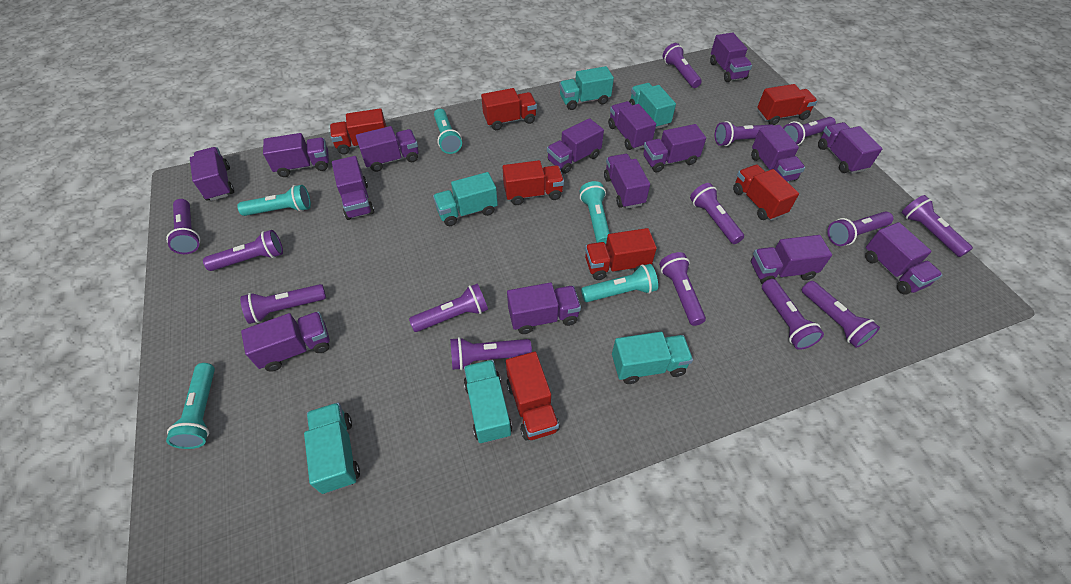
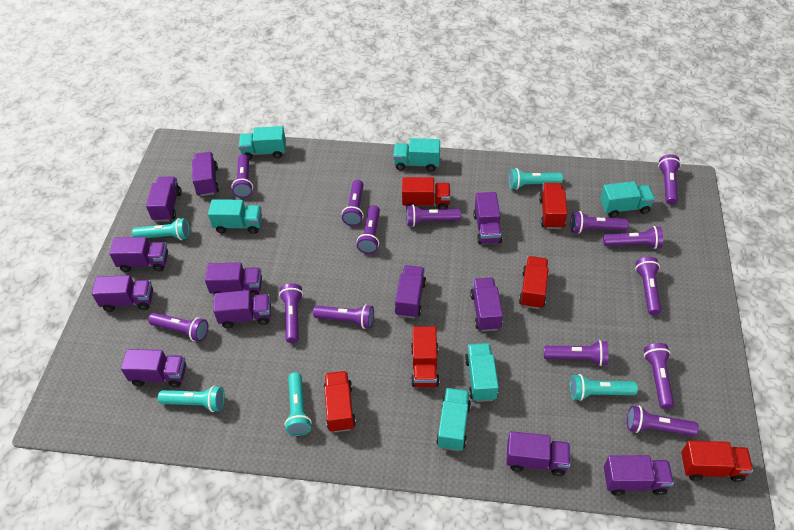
purple truck: [190,147,234,201] [241,312,330,372] [263,133,329,177] [332,156,374,220] [356,126,419,172] [507,282,581,334] [547,118,604,174] [604,154,650,209] [608,101,656,150] [643,124,706,172] [710,33,752,82] [751,125,805,182] [751,235,832,284] [818,122,883,174] [865,222,942,295] = 15 -> [92,275,153,312] [109,237,168,272] [121,349,186,388] [146,177,181,222] [192,152,219,196] [205,262,262,297] [213,290,271,328] [395,265,426,318] [470,278,503,331] [473,192,502,244] [506,431,570,476] [604,455,674,496] = 12
red truck: [330,108,387,154] [481,88,537,130] [502,160,564,205] [506,352,560,441] [585,228,657,280] [733,165,799,221] [757,84,817,125] = 7 -> [324,371,356,432] [402,177,450,209] [411,326,439,387] [519,256,549,309] [539,183,567,229] [681,441,753,482] = 6

